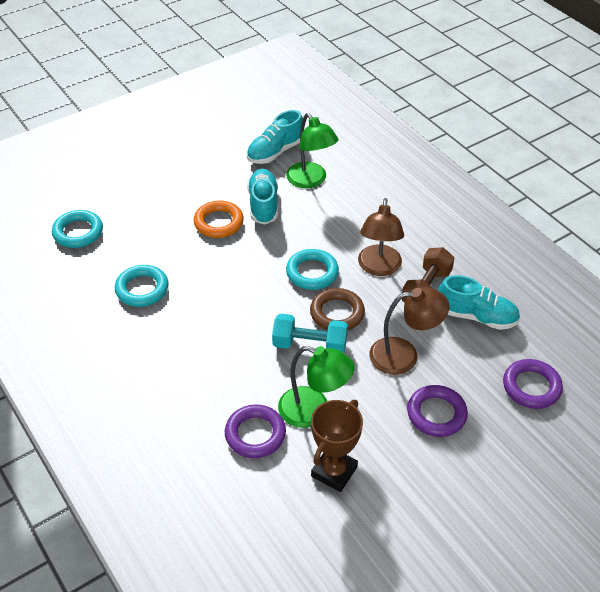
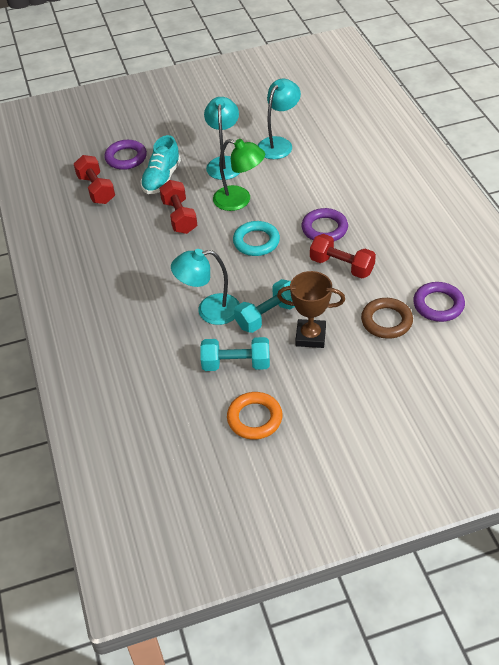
brown dumbbell: [402,247,454,303] = 1 -> none = 0
brown lamp: [358,198,404,276] [369,287,450,375] = 2 -> none = 0
green lamp: [278,346,355,428] [286,113,338,188] = 2 -> [213,139,265,211] = 1
red dumbbell: none = 0 -> [74,155,115,204] [159,180,197,234] [310,234,376,279] = 3
turquoise dumbbell: [272,313,348,353] = 1 -> [200,337,270,371] [234,279,295,333] = 2
turquoise lamp: none = 0 -> [171,249,240,325] [204,97,240,180] [257,79,301,159] = 3
turquoise ring: [52,210,103,248] [115,265,169,307] [286,249,339,290] = 3 -> [233,221,280,256] = 1
turquoise shoe: [247,110,303,164] [247,169,278,224] [438,275,520,330] = 3 -> [140,135,181,194] = 1

